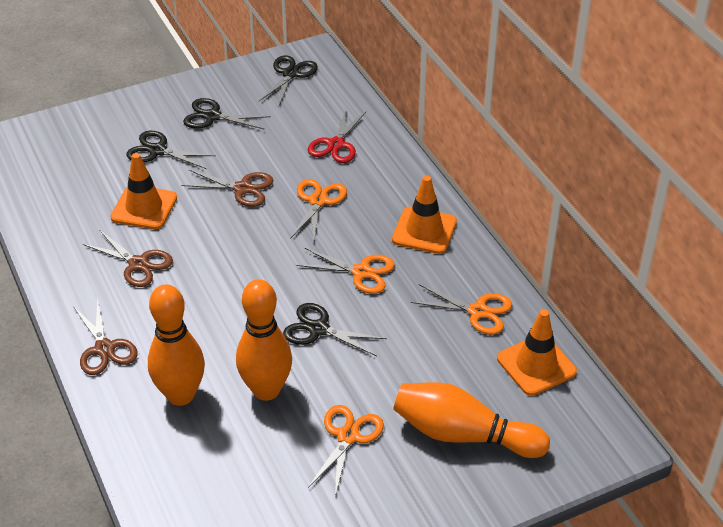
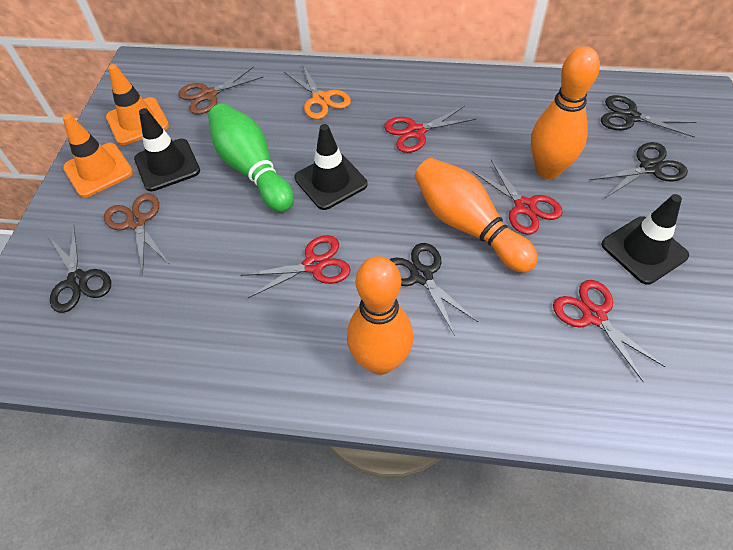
black traffic cone: none = 0 -> [134,108,200,192] [294,124,367,210] [601,194,689,285] = 3
brown scissors: [73,297,138,375] [83,230,173,287] [181,170,274,207] = 3 -> [104,193,168,274] [178,66,264,114] = 2
green bowling pin: none = 0 -> [208,104,294,212] = 1
orange scissors: [290,179,347,240] [296,248,395,294] [308,405,384,496] [411,284,512,335] = 4 -> [284,63,351,119] = 1
orange traffic cone: [110,153,177,229] [392,176,457,254] [497,309,577,396] = 3 -> [63,114,133,198] [106,64,169,145] = 2
red scissors: [308,110,367,163] = 1 -> [241,235,351,298] [384,106,476,153] [472,160,563,235] [553,280,665,382] = 4

